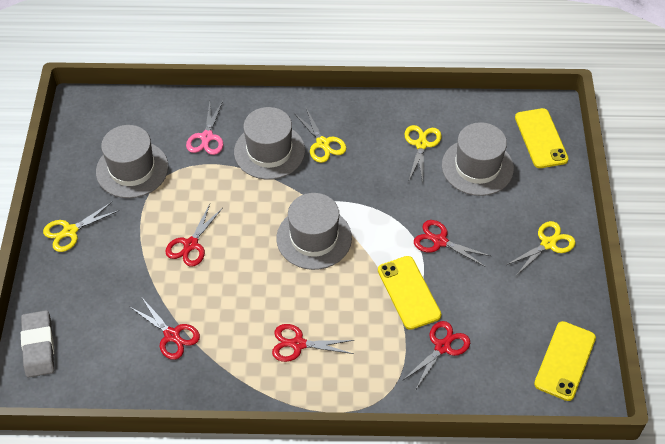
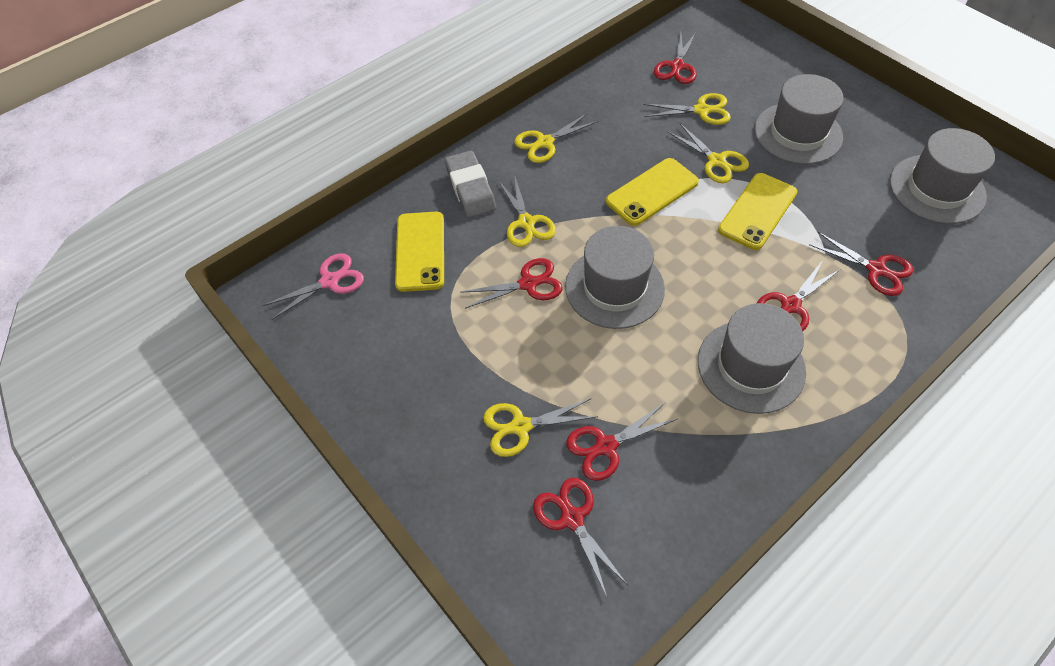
red scissors: [130,298,200,360] [165,204,223,266] [272,324,355,362] [403,321,470,391] [414,220,490,267] = 5 -> [460,258,563,309] [533,478,628,596] [566,403,677,481] [654,33,697,84] [757,260,839,331] [809,231,913,296] = 6
yellow scissors: [43,202,118,252] [294,108,347,163] [404,125,442,182] [506,221,575,276] = 4 -> [483,399,598,457] [498,175,556,247] [514,113,598,163] [643,93,731,125] [667,123,749,183] = 5

